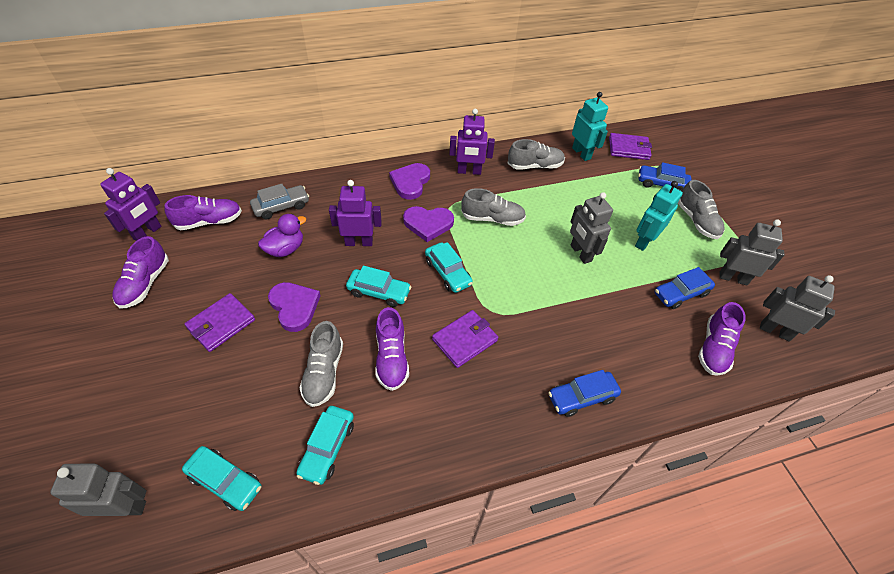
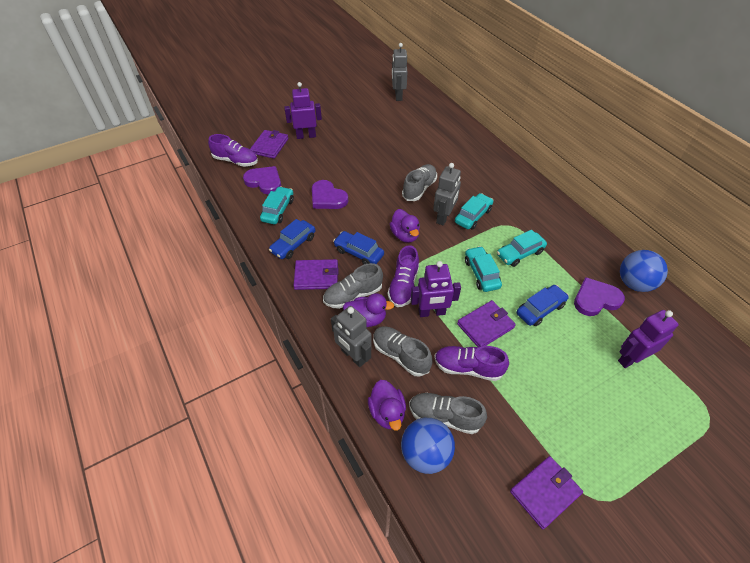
blue ball: none = 0 -> [401,418,455,474] [620,250,668,292] = 2
grey car: [250,184,309,220] = 1 -> none = 0
grey robot: [50,464,147,516] [570,192,613,264] [719,220,785,285] [760,275,835,342] = 4 -> [331,306,372,367] [392,43,408,101] [433,163,461,225] = 3
purple duck: [258,214,306,257] = 1 -> [343,293,394,327] [368,380,406,431] [390,209,420,243] = 3
purple shoe: [112,236,169,309] [164,195,242,230] [375,307,409,391] [698,302,746,376] = 4 -> [208,134,258,167] [388,245,419,307] [434,346,509,381] = 3
purple wallet: [185,293,255,352] [432,310,498,368] [609,133,652,160] = 3 -> [250,130,288,159] [293,259,339,290] [457,300,516,347] [510,456,583,529] = 4
turquoise robot: [572,92,608,161] [635,181,683,251] = 2 -> none = 0

